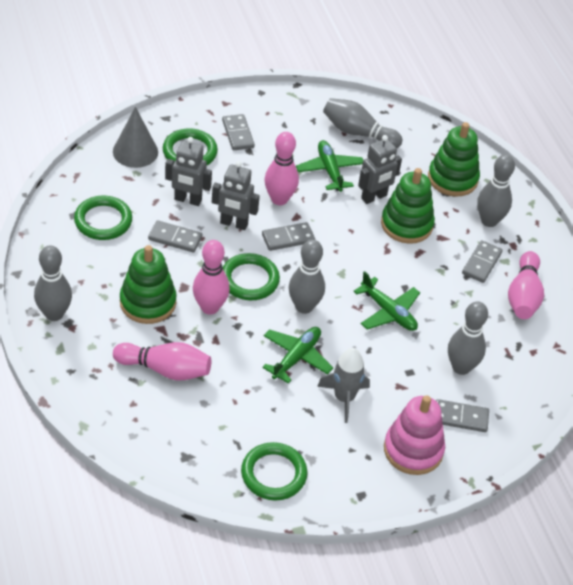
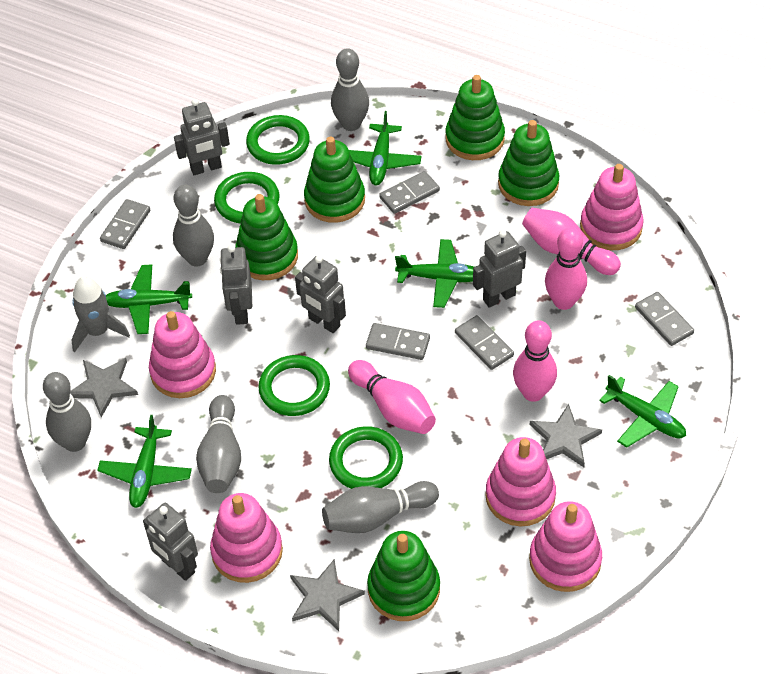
green plane: [262,327,333,384] [296,140,363,192] [353,271,420,331] = 3 -> [97,415,192,508] [106,265,192,334] [349,111,422,185] [395,239,474,308] [599,375,686,448] = 5
green stacking toy: [120,245,177,324] [381,168,435,244] [428,122,480,197] = 3 -> [235,194,298,280] [304,137,365,223] [367,531,440,621] [445,75,505,160] [498,120,559,206] = 5
grey cone: [113,107,158,168] = 1 -> none = 0
grey robot: [165,137,212,206] [212,161,260,230] [358,135,402,204] = 3 -> [143,503,198,581] [174,99,230,175] [220,245,252,325] [295,255,346,333] [473,230,526,308] = 5
grey star: none = 0 -> [70,358,138,418] [290,559,365,631] [530,404,602,467] = 3
pink stacking toy: [384,395,445,475] = 1 -> [149,311,216,398] [210,493,283,583] [485,437,556,526] [529,501,602,592] [580,164,644,250] = 5

